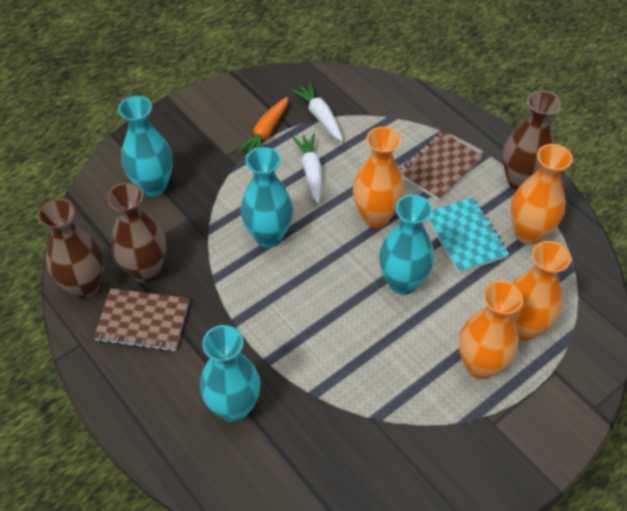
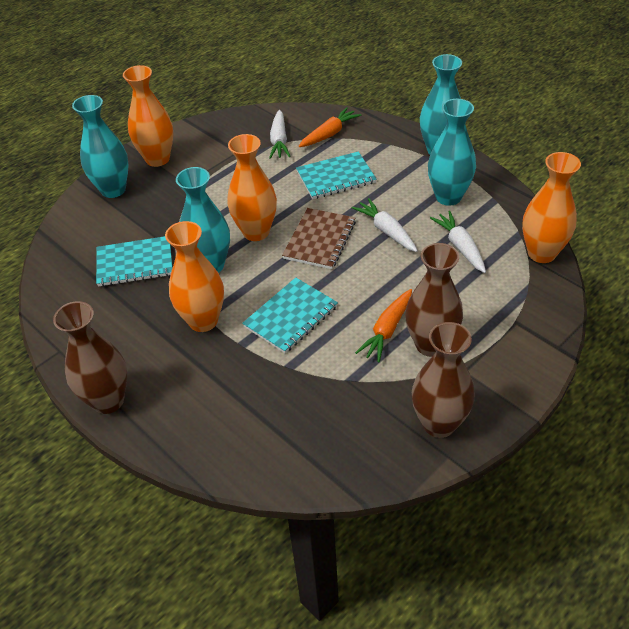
brown notebook: [94,288,189,352] [399,131,483,201] = 2 -> [282,208,356,269] = 1
orange carrot: [238,97,288,155] = 1 -> [299,107,361,147] [355,289,412,363] = 2
turquoise notebook: [427,197,509,273] = 1 -> [96,236,172,287] [242,277,338,353] [296,151,376,199] = 3
white carrot: [291,82,343,141] [292,134,322,204] = 2 -> [269,110,291,159] [352,198,418,252] [430,211,486,273] = 3

